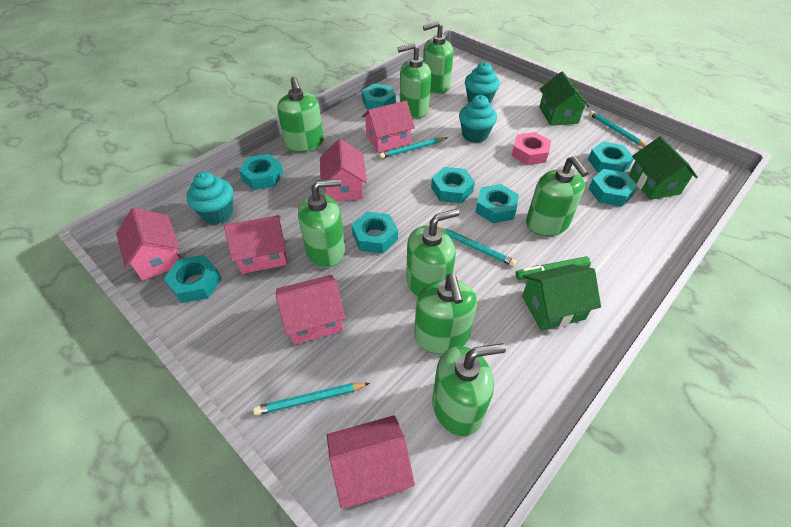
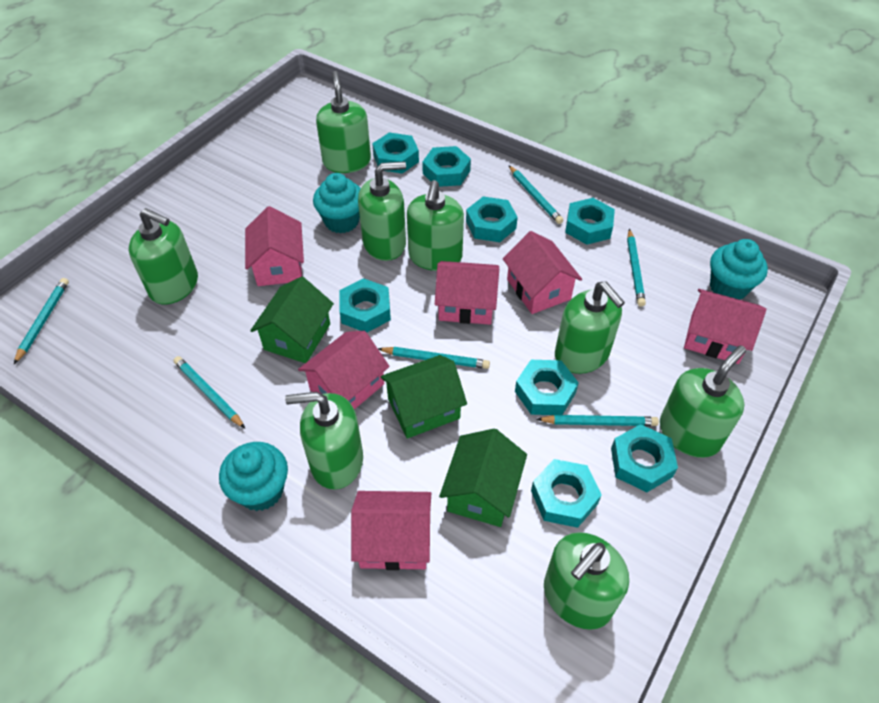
green marker: [516,256,591,280] = 1 -> none = 0
pink nut: [512,132,551,165] = 1 -> none = 0
turquoise pencil: [253,383,370,415] [379,137,447,159] [437,227,517,266] [589,111,647,147] = 4 -> [14,278,69,364] [174,356,245,428] [378,347,490,369] [509,166,563,224] [536,415,659,426] [627,229,646,307] = 6

